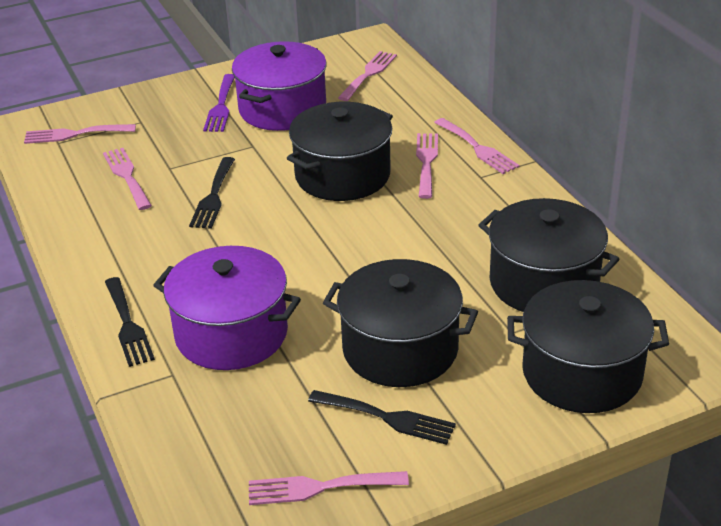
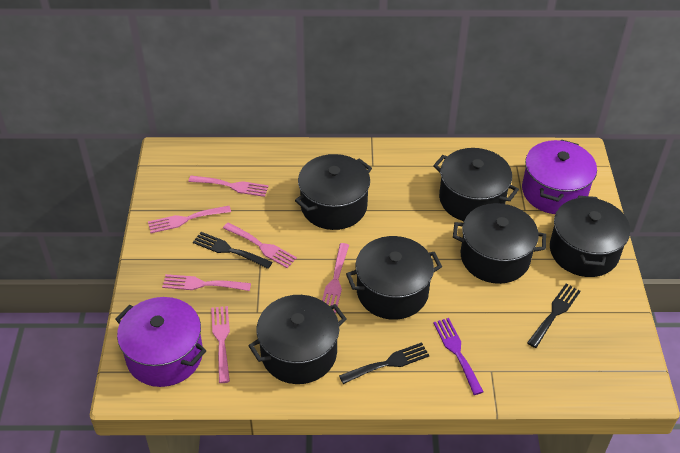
black pot: [287,102,393,201] [323,259,478,387] [479,198,619,312] [507,280,669,413] = 4 -> [248,295,347,384] [295,154,372,230] [346,236,442,320] [433,148,519,221] [453,203,546,284] [550,196,630,277] = 6

